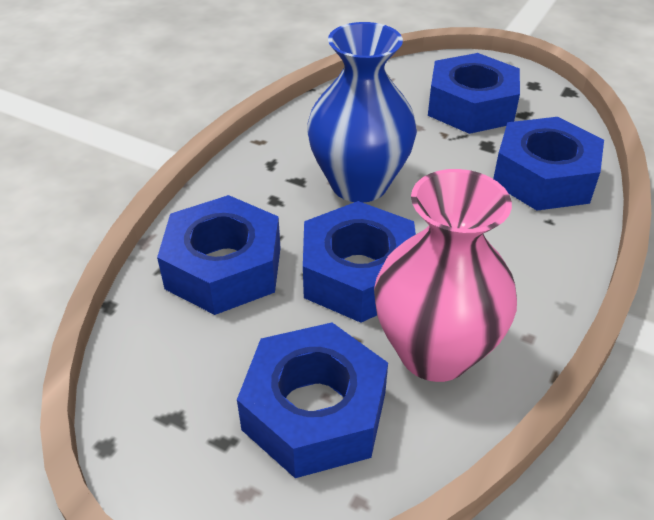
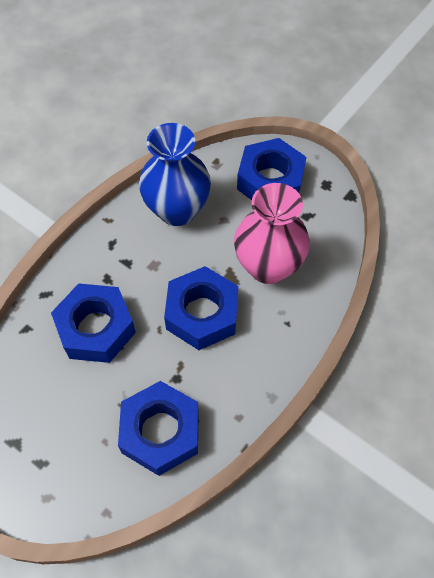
blue nut: [157,195,281,315] [237,323,388,478] [303,201,416,323] [428,53,520,134] [493,117,604,211] = 5 -> [51,283,136,363] [118,381,199,476] [164,266,238,350] [237,138,306,200] = 4

